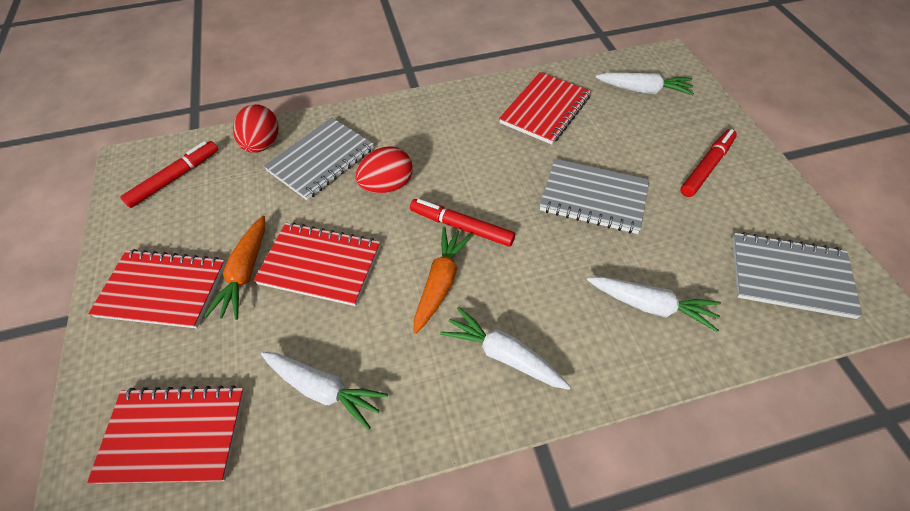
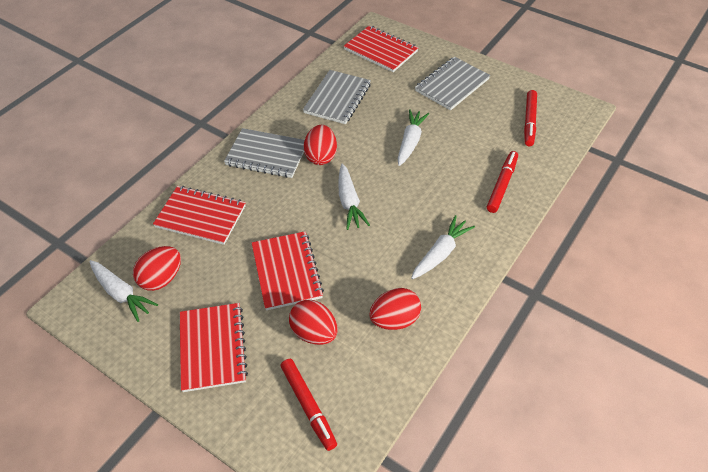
orange carrot: [204,216,265,320] [413,227,473,334] = 2 -> none = 0
red egg: [233,104,278,153] [355,146,413,193] = 2 -> [133,246,181,291] [289,300,338,345] [303,125,337,165] [369,288,421,330] = 4

